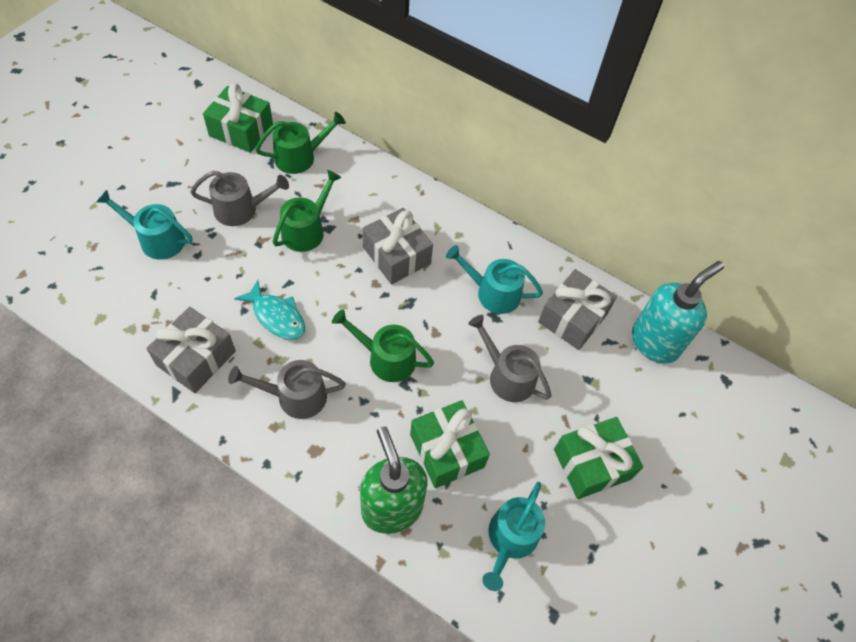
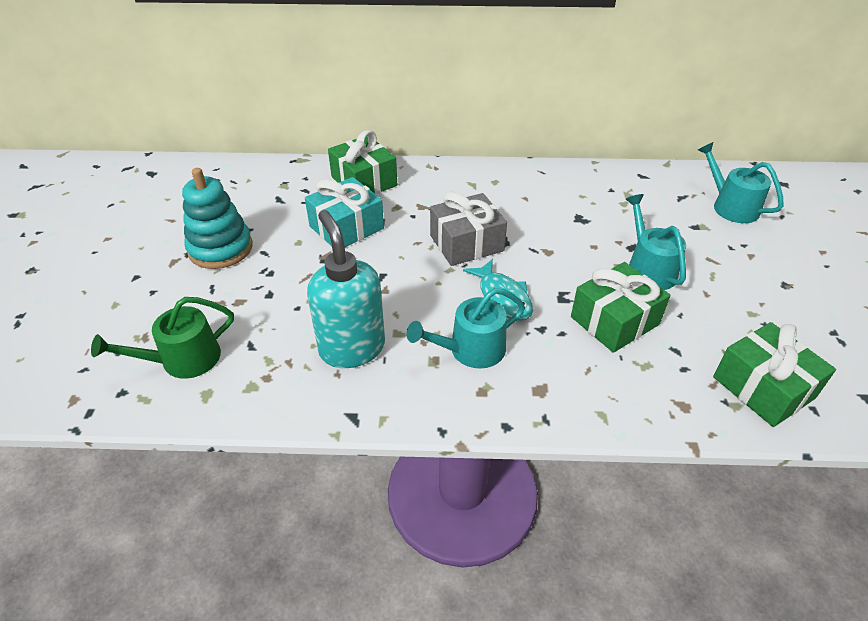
green soap dispenser: [360,427,428,534] = 1 -> none = 0
green watering can: [255,112,346,174] [273,170,342,252] [332,309,434,382] = 3 -> [91,297,234,379] = 1
grey gift: [146,307,236,393] [363,208,433,284] [538,269,617,350] = 3 -> [430,192,507,266] = 1
grey watering can: [190,171,289,226] [228,360,346,419] [468,315,552,402] = 3 -> none = 0
turquoise gift: none = 0 -> [305,177,384,247] = 1
turquoise stacking toy: none = 0 -> [182,168,253,269] = 1

